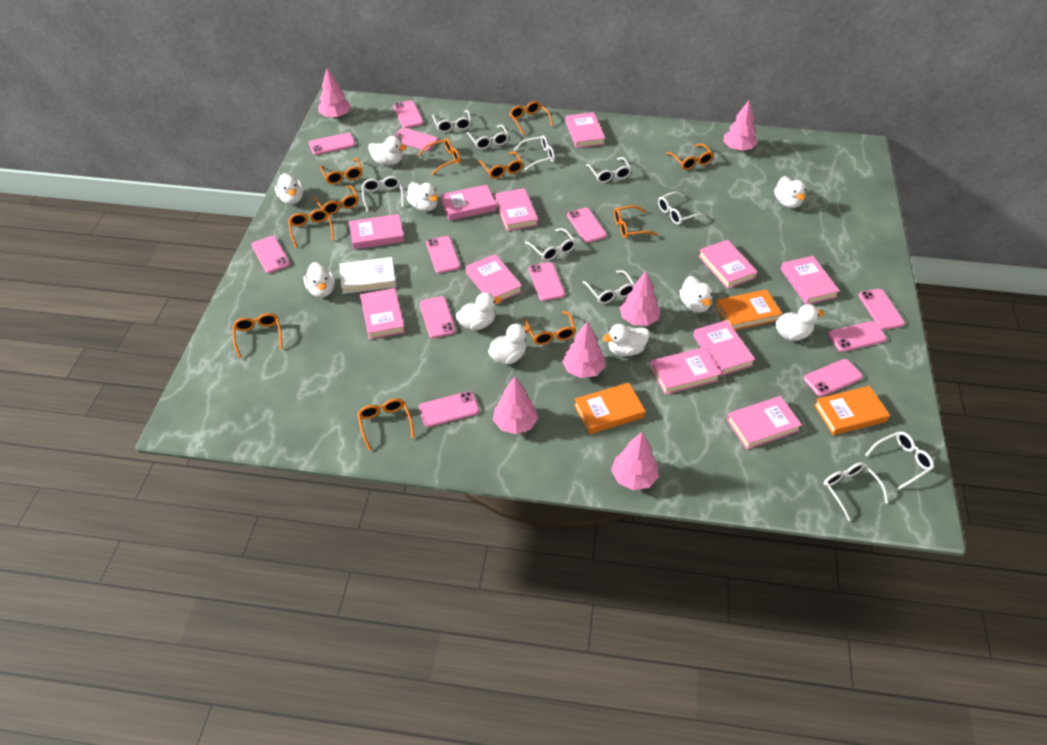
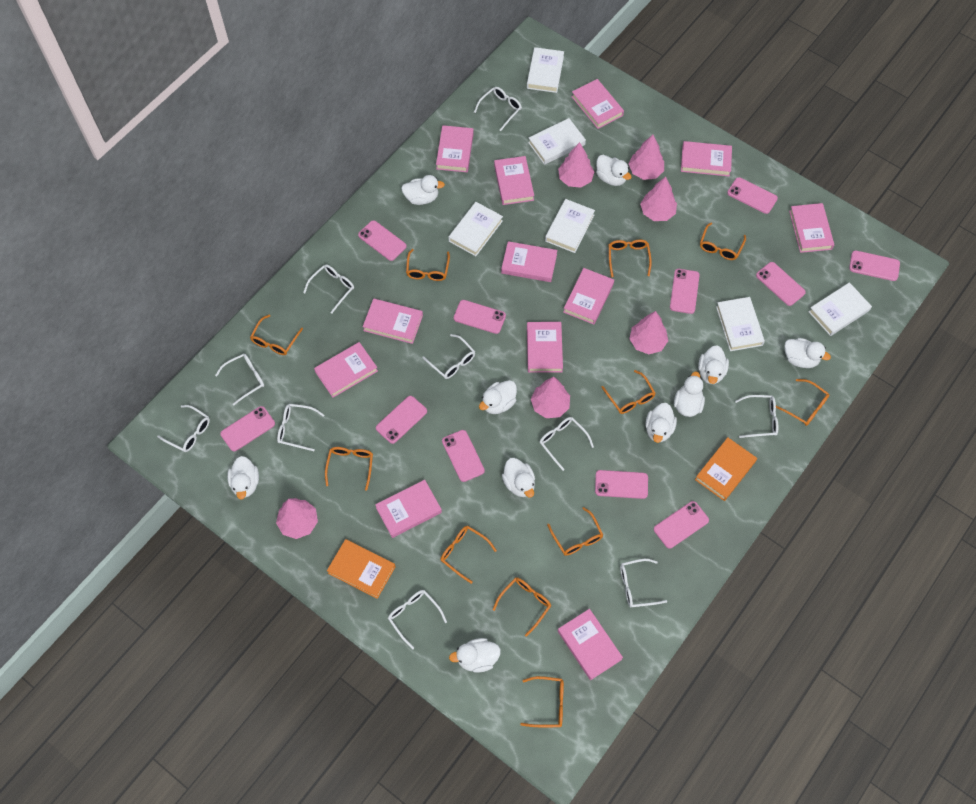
orange book: [574,383,645,434] [715,289,782,330] [814,386,890,435] = 3 -> [327,539,395,599] [695,437,757,501] = 2
pink book: [349,214,404,249] [360,288,405,340] [440,185,496,221] [466,254,522,300] [494,188,538,231] [565,112,605,148] [650,347,720,395] [693,320,755,376] [698,240,758,289] [727,396,802,449] [781,256,840,304] = 11 -> [314,342,378,398] [363,299,423,344] [375,480,442,538] [436,125,474,172] [494,156,534,205] [501,241,557,282] [527,322,563,373] [558,609,623,680] [563,268,614,324] [572,79,624,129] [681,141,732,176] [789,203,834,253] = 12
pink phone: [252,236,290,273] [309,133,355,155] [393,101,423,128] [394,128,438,151] [419,391,479,427] [420,296,456,338] [426,236,460,273] [529,262,565,301] [567,208,607,243] [804,359,863,397] [828,321,887,352] [858,289,905,330] = 12 -> [220,406,275,451] [358,220,407,261] [376,396,427,444] [442,430,485,482] [454,300,506,334] [595,470,648,499] [654,501,709,549] [670,269,700,314] [727,177,778,214] [756,262,806,306] [849,250,900,281] = 11
white book: [339,257,396,294] = 1 -> [448,202,503,256] [527,47,564,93] [528,118,586,165] [545,199,595,253] [716,297,765,351] [808,282,872,336] = 6

